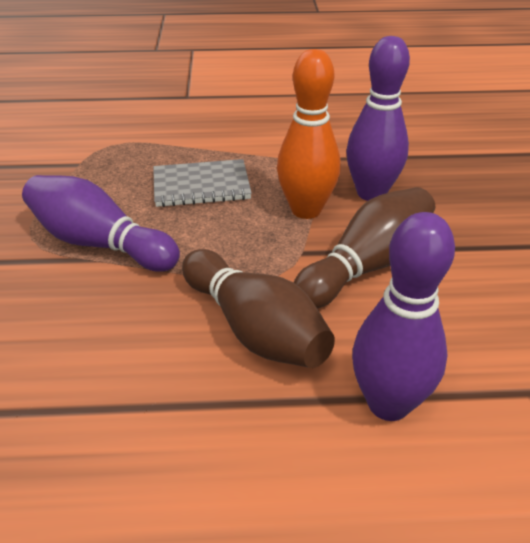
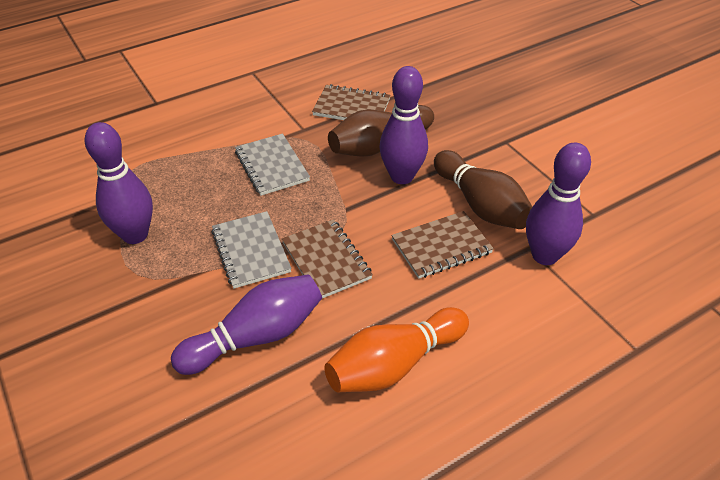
brown notebook: none = 0 -> [282,219,373,298] [312,84,390,120] [392,211,494,279] = 3
grey notebook: [153,159,252,207] = 1 -> [211,211,292,289] [235,134,310,196] = 2
purple bowling pin: [22,175,180,272] [346,36,410,201] [352,212,455,421] = 3 -> [85,122,153,244] [171,274,322,375] [380,66,428,184] [526,143,591,265] = 4

